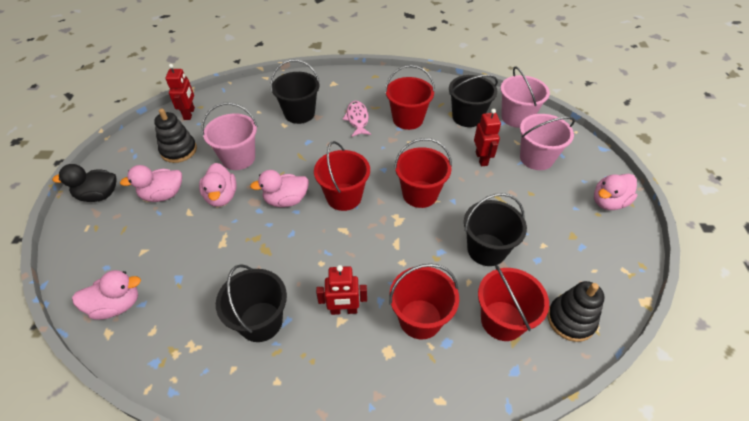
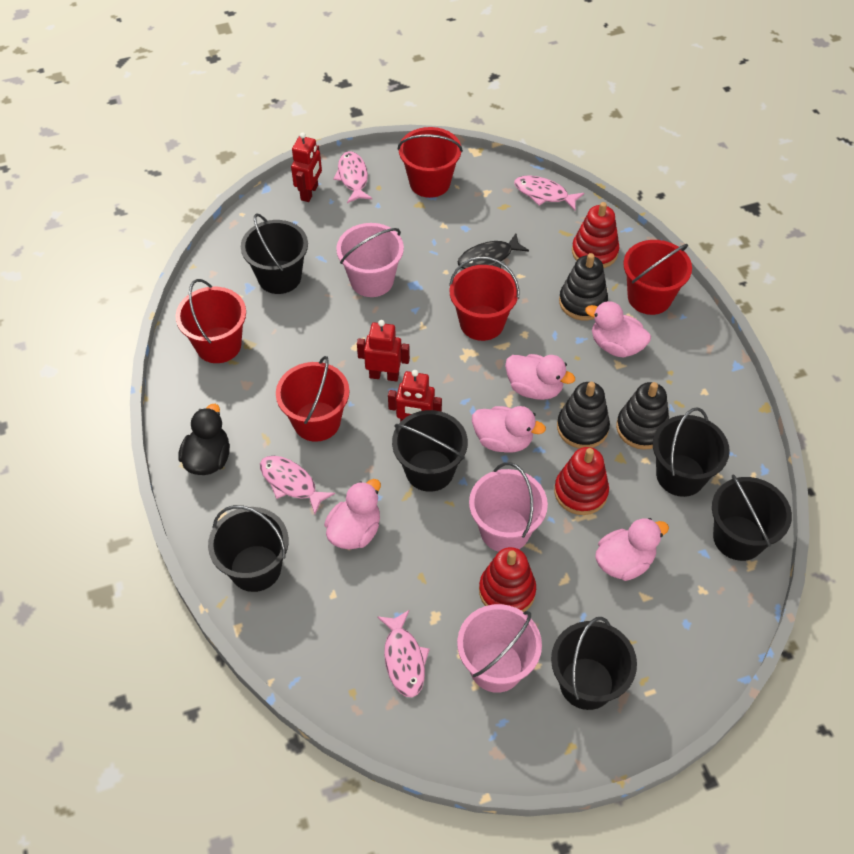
black bucket: [216,264,287,342] [270,59,319,124] [449,75,498,127] [464,193,527,266] = 4 -> [208,505,289,592] [241,213,308,294] [392,410,468,492] [551,617,637,710] [653,407,730,497] [712,474,792,561] = 6
black fish: none = 0 -> [457,234,529,269] = 1
black stacking toy: [154,109,197,163] [547,281,605,342] = 2 -> [557,382,610,449] [559,253,608,320] [616,382,669,450] = 3
pink fish: [343,101,371,137] = 1 -> [260,456,335,514] [333,151,373,203] [377,610,430,697] [514,176,584,211] = 4
red stacking toy: none = 0 -> [479,547,536,612] [554,447,609,515] [572,202,619,268] = 3

